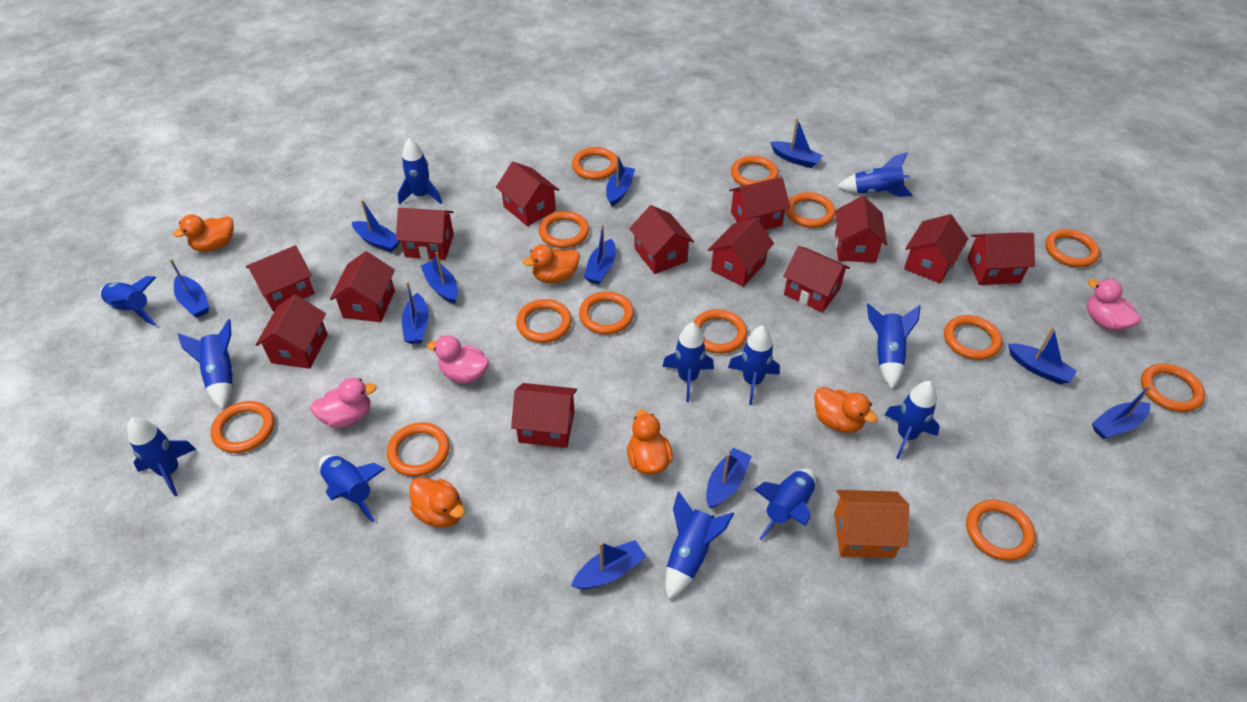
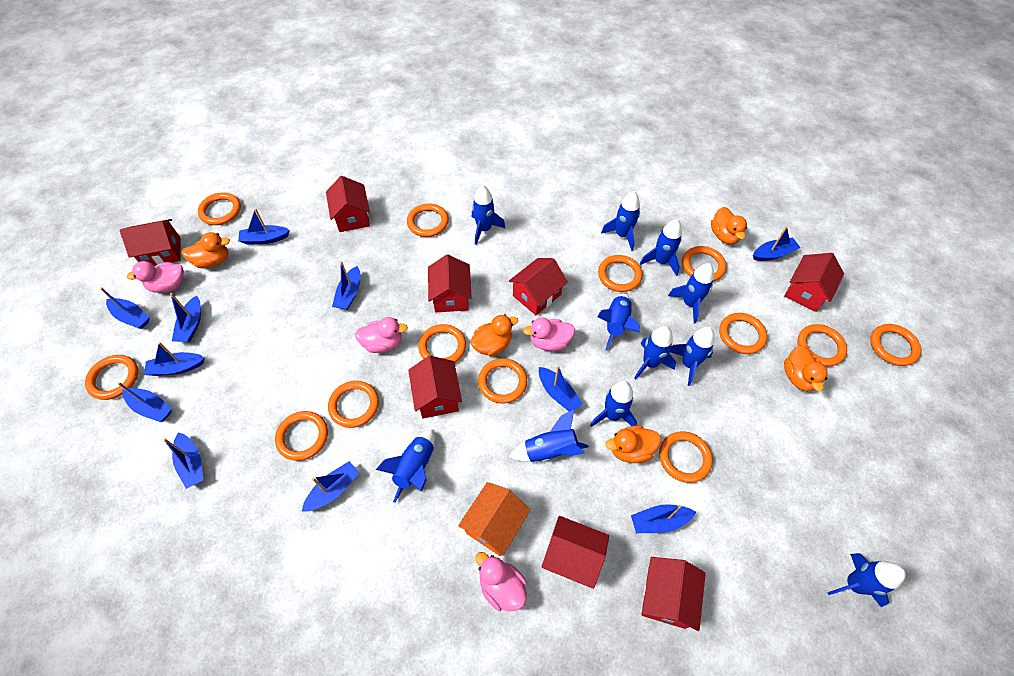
blue rocket: [100,276,157,326] [127,418,196,496] [178,319,234,410] [319,455,385,522] [398,138,442,205] [662,322,714,402] [665,491,734,600] [728,325,780,405] [754,469,816,541] [837,152,913,197] [867,303,921,389] [885,381,940,459] = 12 -> [375,429,435,503] [472,185,505,245] [509,410,589,462] [590,381,637,427] [598,293,640,351] [601,191,640,251] [634,326,676,379] [640,219,682,276] [668,263,714,323] [670,327,715,386] [827,553,906,607] = 11
pink duck: [310,378,377,428] [427,335,489,384] [1087,279,1141,331] = 3 -> [127,261,184,293] [355,317,408,353] [475,552,527,611] [523,317,575,351] = 4
red house: [246,245,315,312] [256,295,328,369] [330,251,395,322] [396,208,454,260] [496,162,559,226] [511,383,577,448] [629,205,694,274] [708,218,774,287] [729,177,790,230] [783,246,850,313] [835,196,887,263] [904,214,968,284] [967,233,1035,285] = 13 -> [120,219,181,266] [326,176,370,232] [408,356,462,418] [428,255,472,312] [509,258,568,315] [541,516,609,589] [641,557,706,631] [784,253,844,312] = 8

